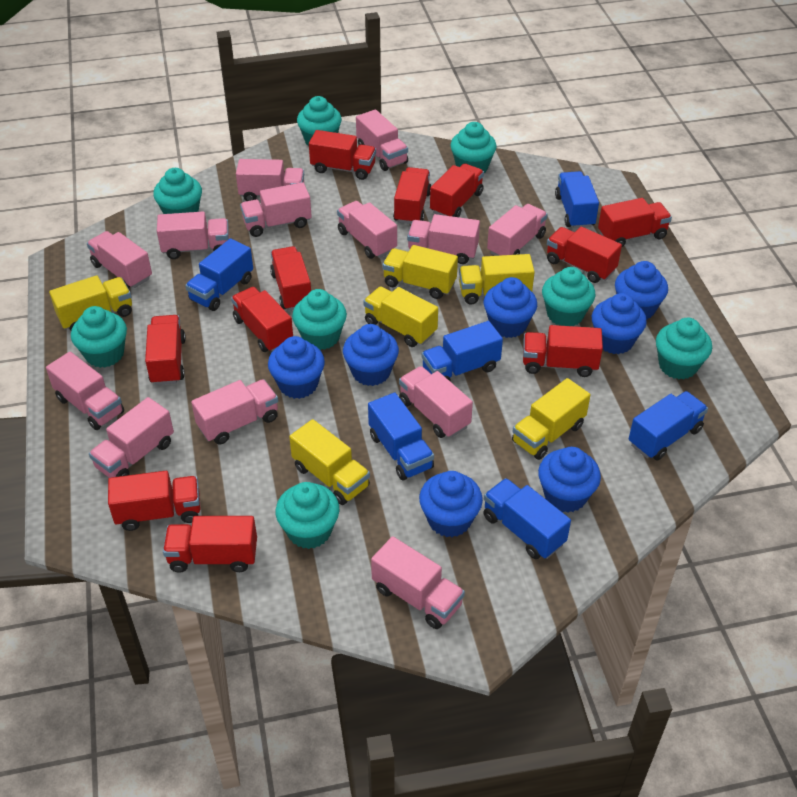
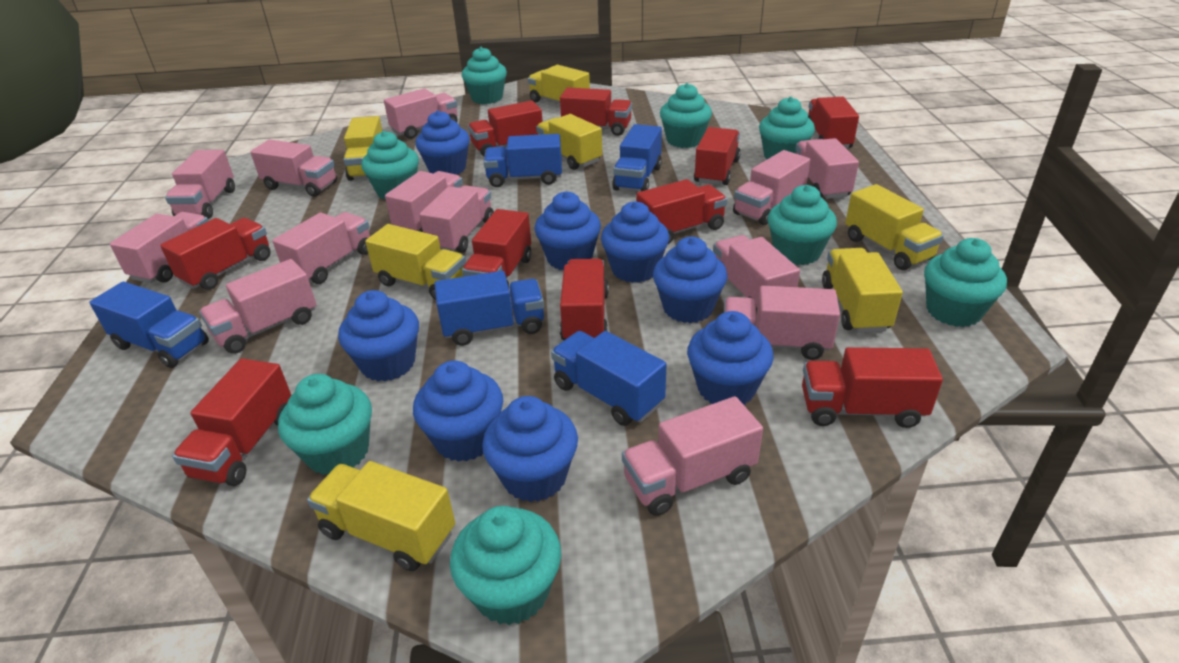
blue cupcake: [268,336,325,399] [343,324,399,386] [419,471,483,537] [484,277,537,338] [538,447,601,513] [592,293,647,354] [615,261,668,320] = 7 -> [338,290,419,381] [413,361,503,462] [416,110,470,175] [482,396,578,502] [534,191,601,270] [601,201,669,283] [653,237,728,323] [687,311,774,405] = 8
blue truck: [185,238,253,311] [368,392,434,481] [421,321,503,382] [483,478,571,559] [555,171,599,229] [629,391,708,461] = 6 -> [89,281,209,368] [434,271,544,346] [484,134,562,187] [551,331,666,426] [612,124,662,191] = 5
red truck: [108,471,200,531] [145,315,186,385] [163,516,257,573] [231,287,293,352] [270,246,311,311] [309,130,376,180] [393,167,431,224] [430,163,484,217] [523,325,603,377] [547,227,622,283] [598,198,672,247] = 11 -> [160,218,271,290] [172,359,291,486] [462,209,531,288] [468,101,543,156] [560,87,632,136] [560,258,609,340] [636,179,727,244] [694,127,741,185] [802,347,943,428] [808,97,859,148] = 10
yellow truck: [49,275,132,330] [289,419,370,505] [363,287,438,347] [382,245,458,299] [459,254,535,305] [512,378,590,460] = 6 -> [307,461,455,571] [343,116,383,181] [365,224,466,300] [528,65,590,103] [536,114,602,170] [822,248,903,333] [845,184,944,270] = 7

